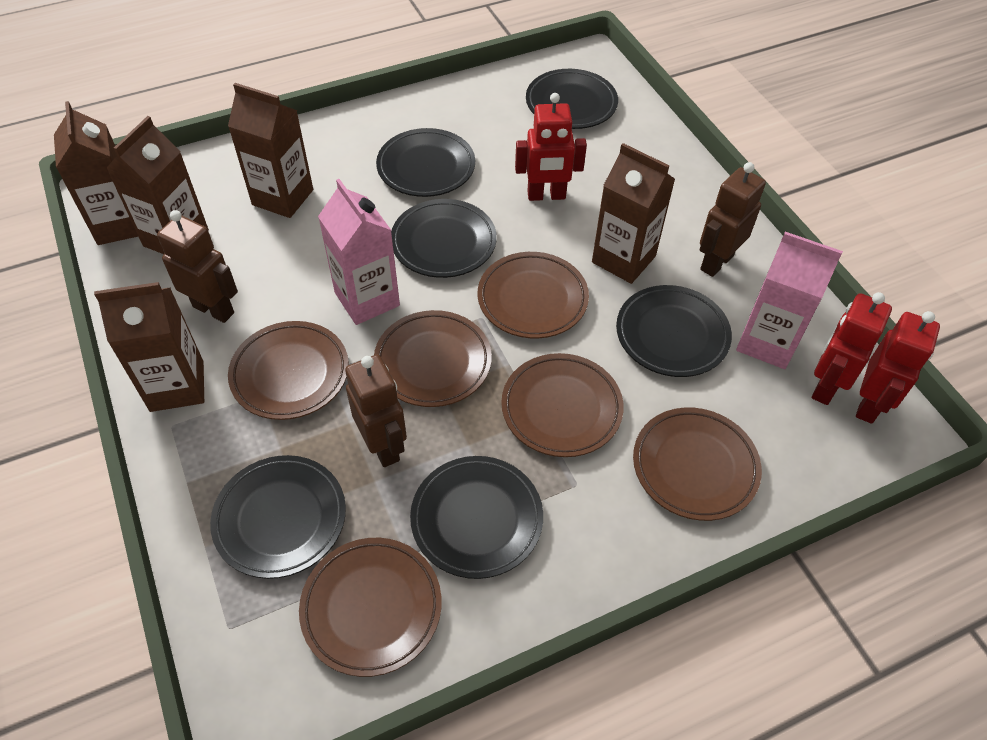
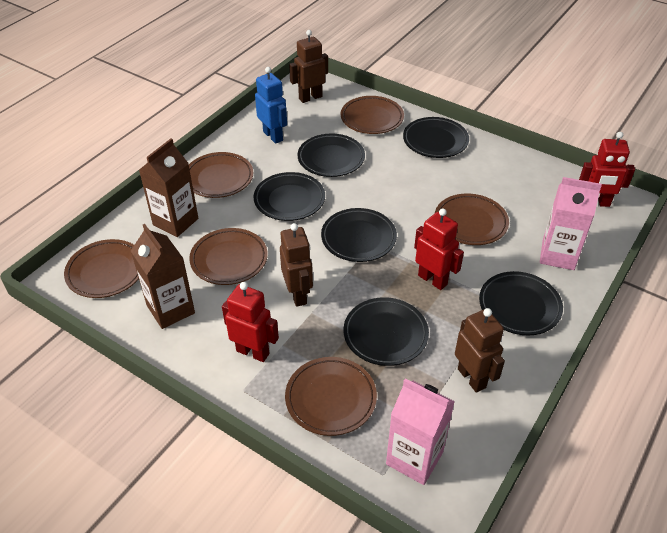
blue robot: none = 0 -> [255,67,287,144] = 1
brown carton: [54,101,138,245] [94,282,204,412] [106,116,209,254] [228,83,313,218] [592,143,675,284] = 5 -> [131,224,195,329] [139,139,198,237] = 2

